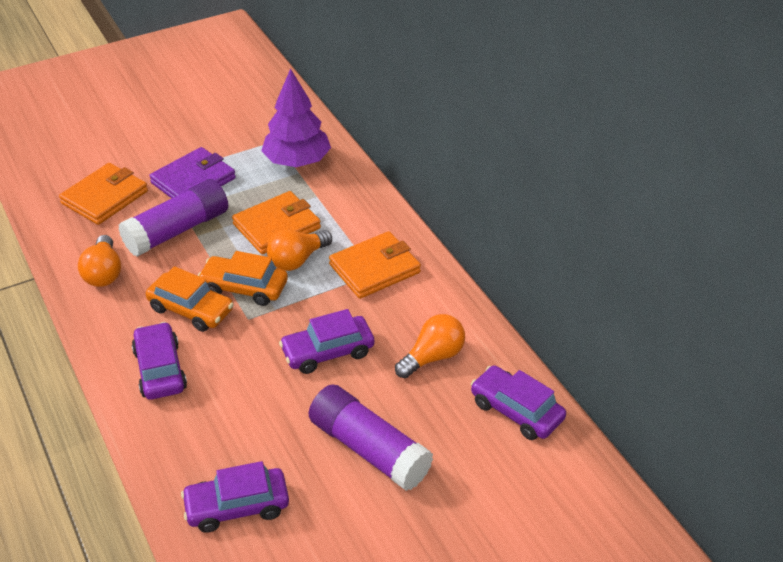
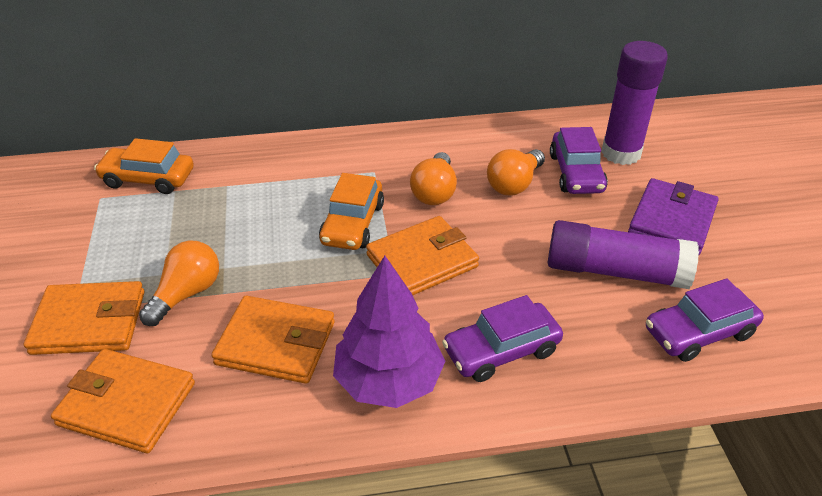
orange wallet: [59,163,148,225] [232,191,321,254] [329,231,421,299] = 3 -> [24,281,144,355] [51,349,195,453] [211,296,335,384] [366,216,479,295] = 4
purple car: [132,322,187,400] [181,461,289,533] [279,309,374,374] [471,366,566,440] = 4 -> [442,295,563,382] [550,127,608,194] [646,278,764,362] = 3

